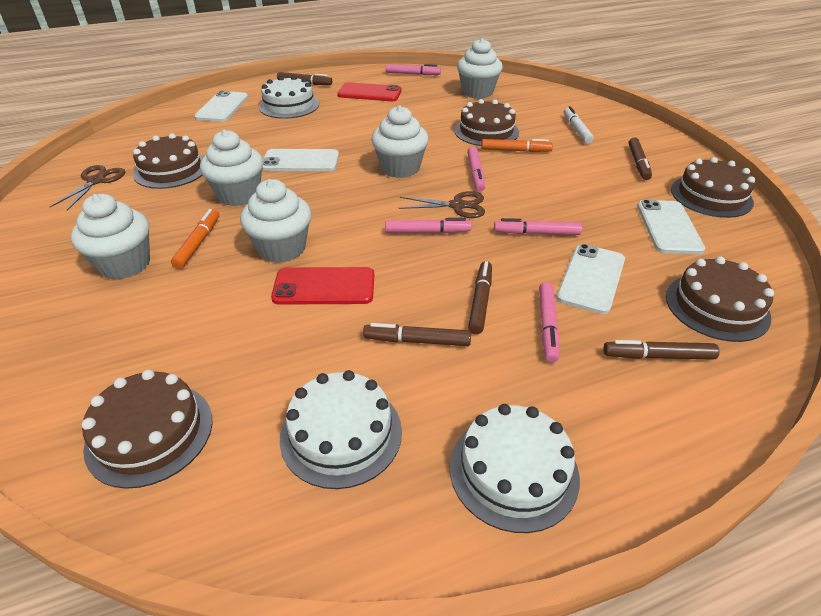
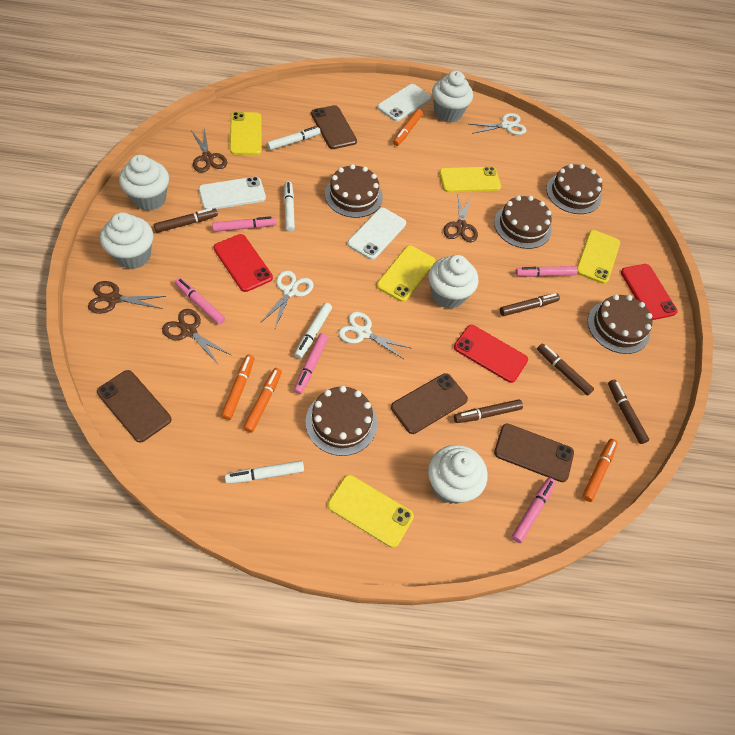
brown phone: none = 0 -> [97,370,171,442] [311,105,357,149] [391,373,468,434] [494,424,574,482] = 4
brown scissors: [50,165,125,211] [399,191,485,218] = 2 -> [88,281,166,314] [162,309,231,365] [191,129,227,173] [443,195,478,242] = 4
orange marker: [171,209,219,269] [481,139,553,152] = 2 -> [221,354,255,420] [243,368,282,433] [393,109,423,146] [582,439,618,502] = 4
red phone: [271,267,374,305] [337,82,402,101] = 2 -> [213,234,273,292] [454,325,528,383] [621,264,678,320] = 3
white cake: [259,76,319,119] [280,370,402,489] [450,404,580,533] = 3 -> none = 0
white marker: [564,106,594,144] = 1 -> [225,461,304,484] [267,126,321,150] [284,181,295,232] [294,303,332,359] = 4
white phone: [194,91,248,122] [262,149,339,171] [556,244,625,314] [637,200,706,254] = 4 -> [199,177,266,209] [347,208,406,260] [377,84,431,122] = 3
white scissors: none = 0 -> [260,270,314,328] [338,312,412,360] [469,113,526,135] = 3
yellow phone: none = 0 -> [230,112,262,155] [328,475,414,548] [377,245,435,302] [439,167,501,192] [577,230,620,284] = 5

